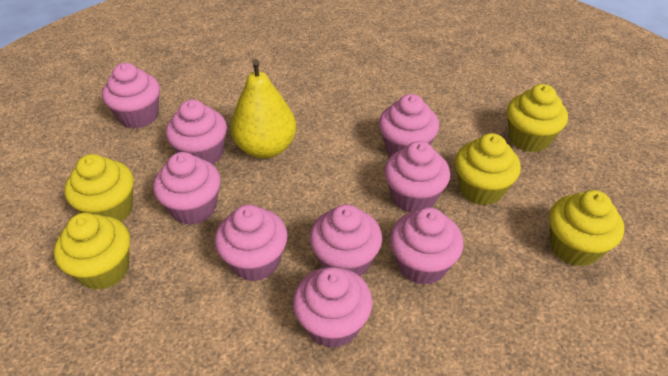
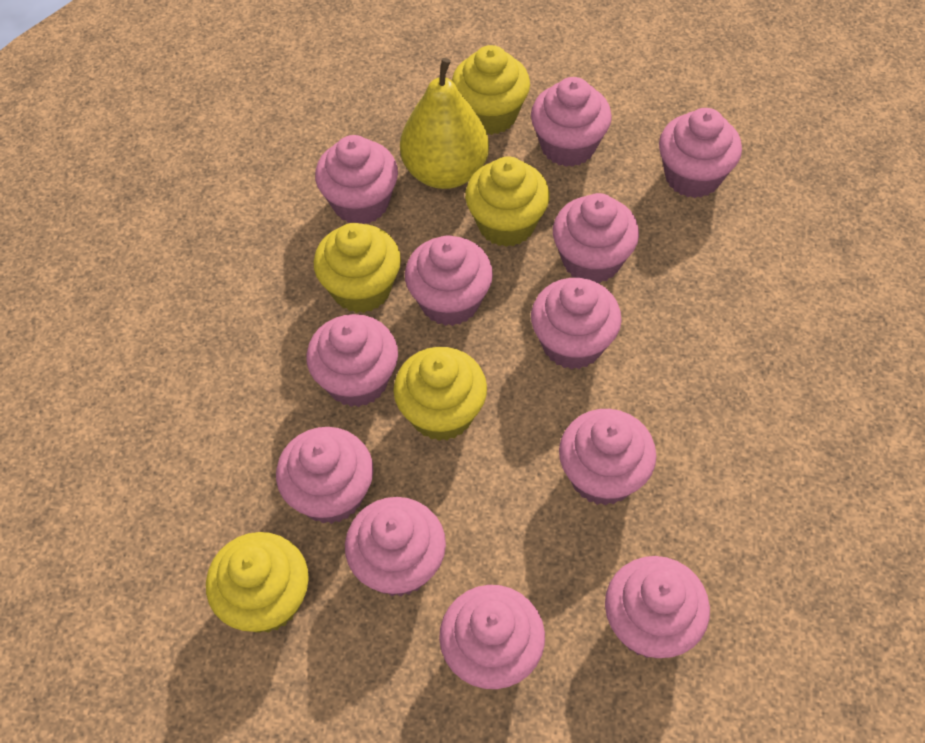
pink cupcake: [102,63,160,129] [153,152,221,225] [166,100,227,165] [215,205,288,282] [293,267,373,348] [310,204,382,277] [379,94,439,156] [384,141,450,213] [390,207,464,285] = 9 -> [276,427,373,524] [306,314,398,407] [315,135,398,224] [345,497,446,596] [405,235,493,326] [439,585,545,689] [531,77,612,167] [531,278,622,370] [553,193,639,283] [559,409,656,506] [605,556,710,658] [659,108,742,198] = 12

